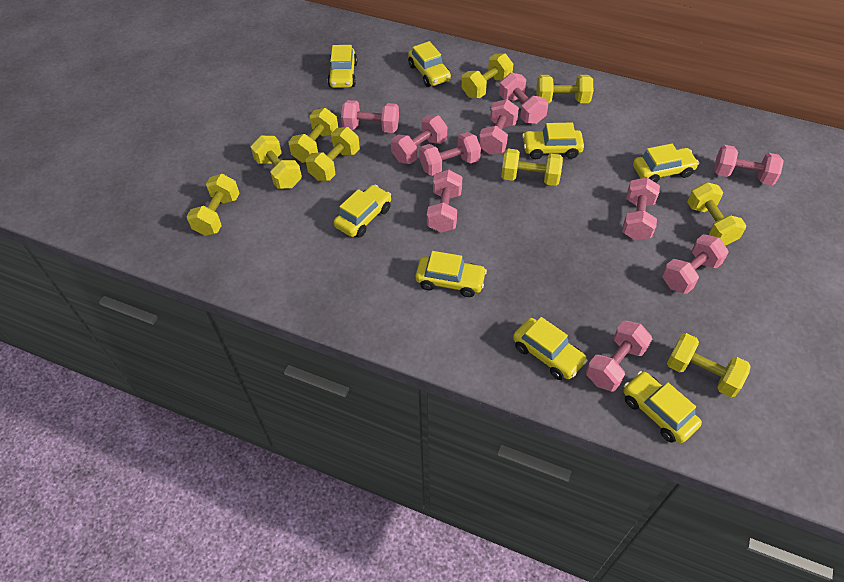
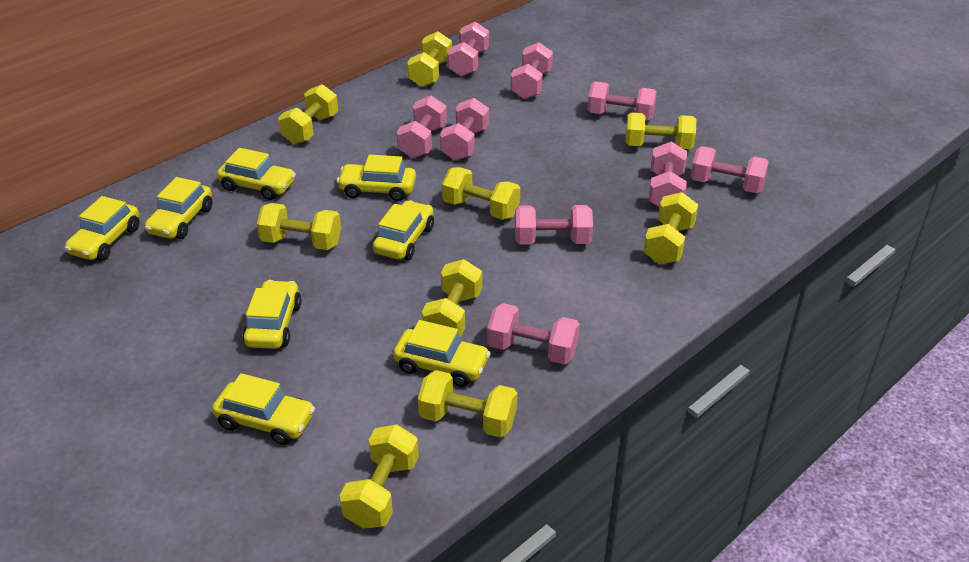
pink dumbbell: [341,100,399,133] [391,115,447,164] [419,132,481,176] [427,170,462,233] [479,99,519,155] [499,73,549,124] [586,321,652,392] [622,177,660,241] [662,234,729,294] [714,145,784,185] = 10 -> [397,96,447,158] [440,98,489,161] [447,22,489,77] [487,303,580,365] [510,42,553,99] [515,205,593,245] [587,81,657,121] [649,142,687,207] [690,146,769,193] = 9

